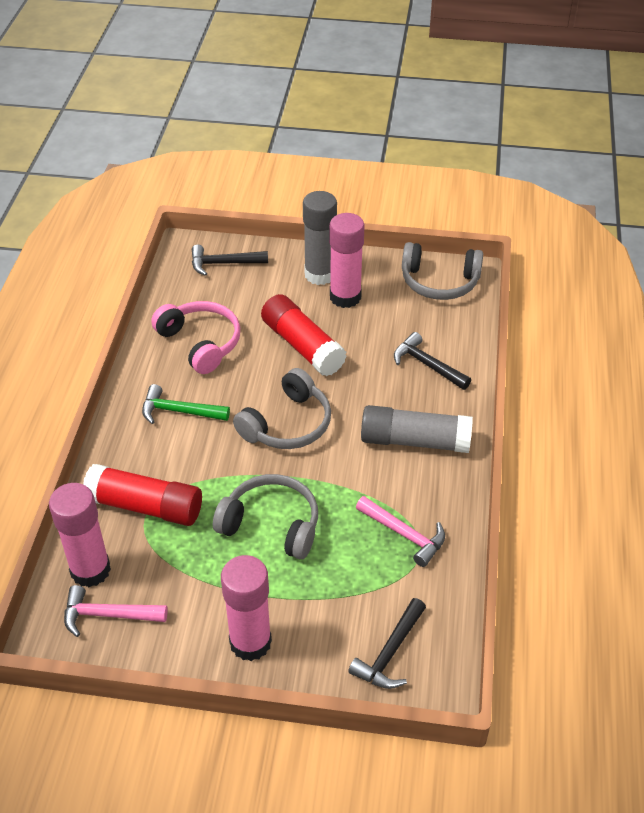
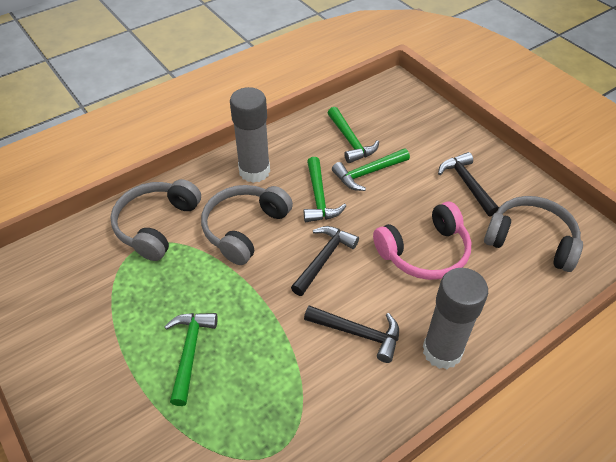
green hammer: [142,384,230,424] = 1 -> [164,313,218,406] [304,157,346,222] [328,107,379,163] [332,148,410,191] = 4
pink glue stick: [49,483,111,587] [221,555,272,661] [329,213,365,308] = 3 -> none = 0
pink hammer: [64,585,168,637] [356,496,445,567] = 2 -> none = 0
red glue stick: [83,464,202,526] [261,294,347,376] = 2 -> none = 0

